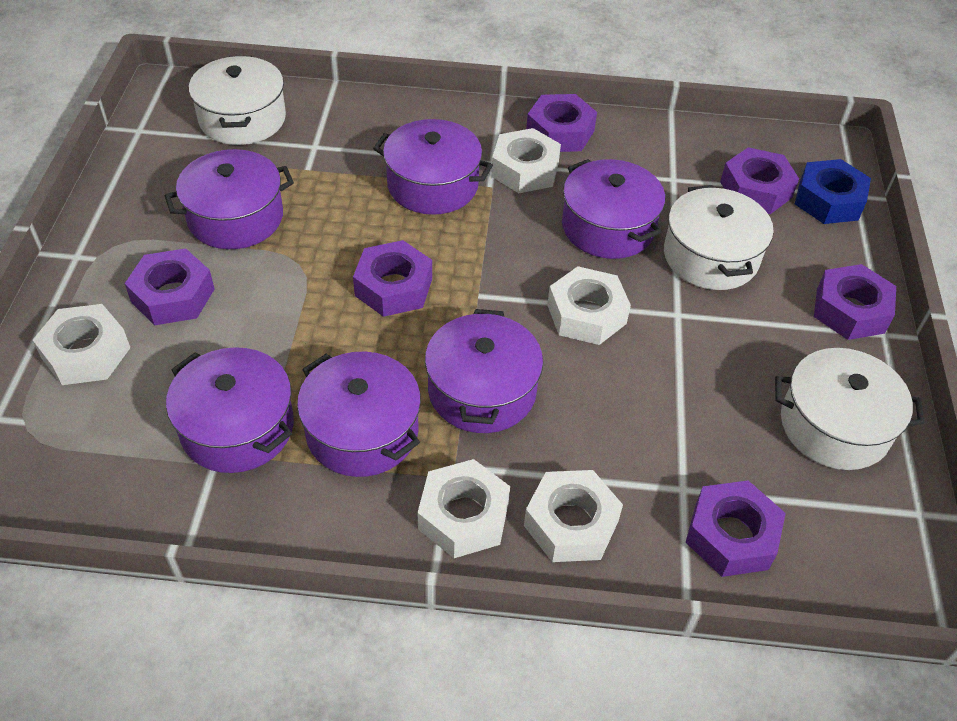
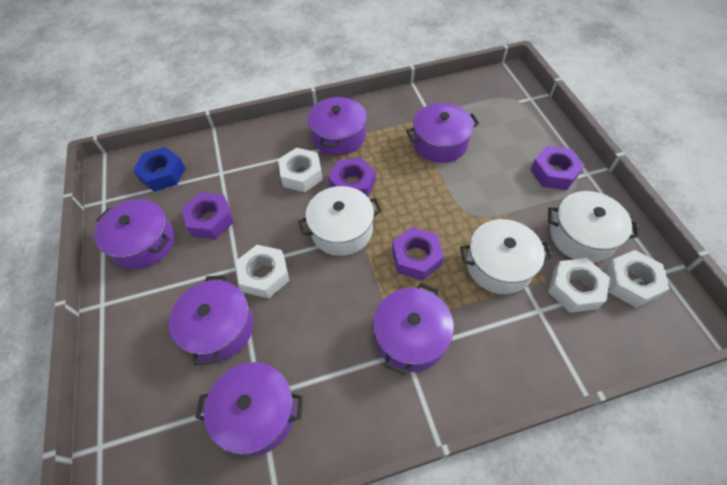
purple nut: [125,248,214,325] [353,240,432,317] [526,94,597,152] [686,480,786,577] [720,147,799,214] [814,264,896,340] = 6 -> [182,192,234,239] [328,157,376,197] [392,227,444,281] [530,146,584,190] = 4
white nut: [33,304,130,385] [418,459,510,558] [491,128,561,193] [524,470,623,562] [547,266,631,345] = 5 -> [236,245,289,298] [278,148,323,192] [548,258,610,313] [604,250,669,308] = 4

